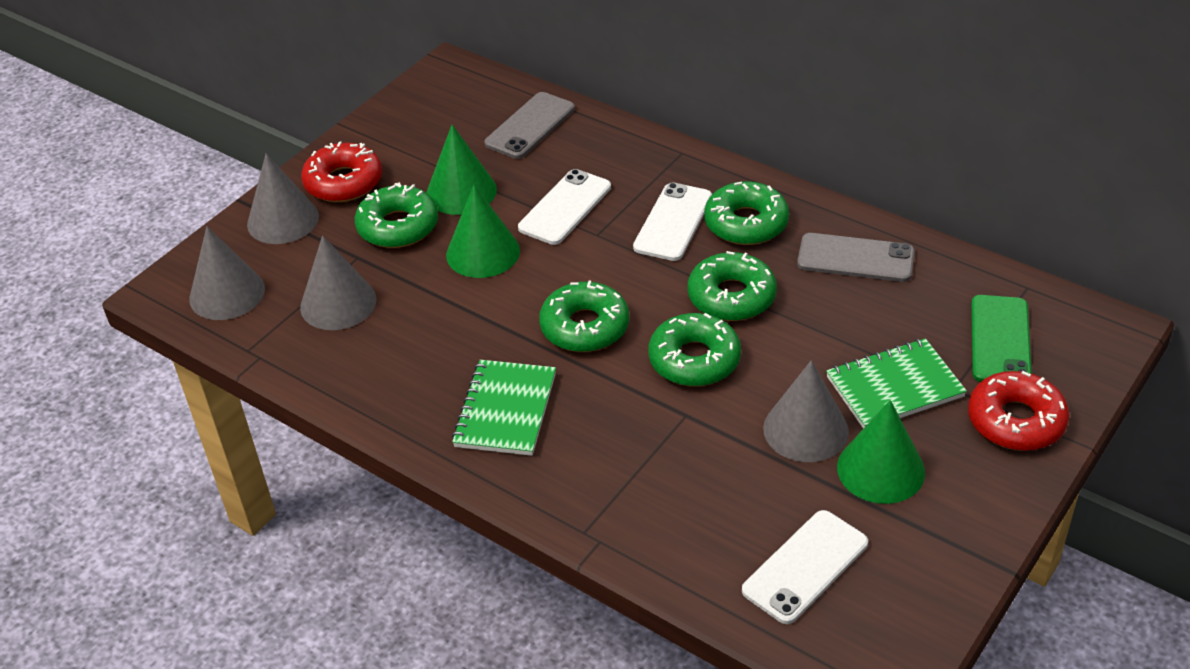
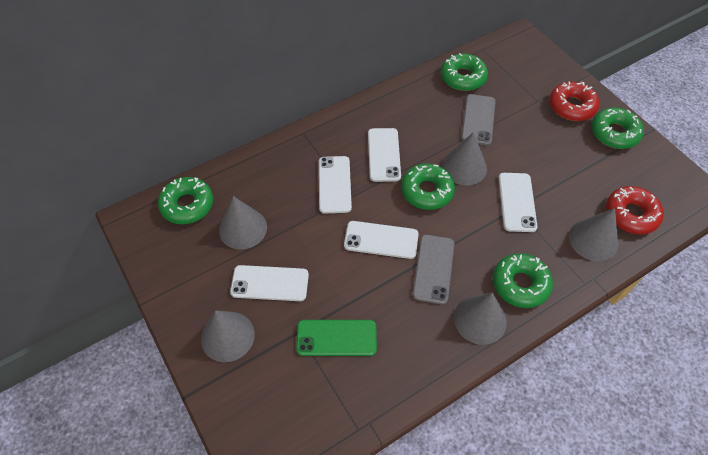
green cone: [427,125,497,215] [446,185,520,278] [837,400,925,504] = 3 -> none = 0
green notebook: [452,360,556,456] [826,338,967,429] = 2 -> none = 0
grey cone: [189,226,265,320] [247,154,319,244] [300,236,376,330] [763,360,849,462] = 4 -> [201,310,255,362] [219,196,267,250] [442,132,487,185] [454,293,507,345] [569,208,618,261] = 5
white phone: [518,169,611,245] [633,182,712,261] [742,510,868,624] = 3 -> [230,265,309,301] [319,156,352,214] [344,221,419,259] [368,128,401,182] [499,173,537,232] = 5

